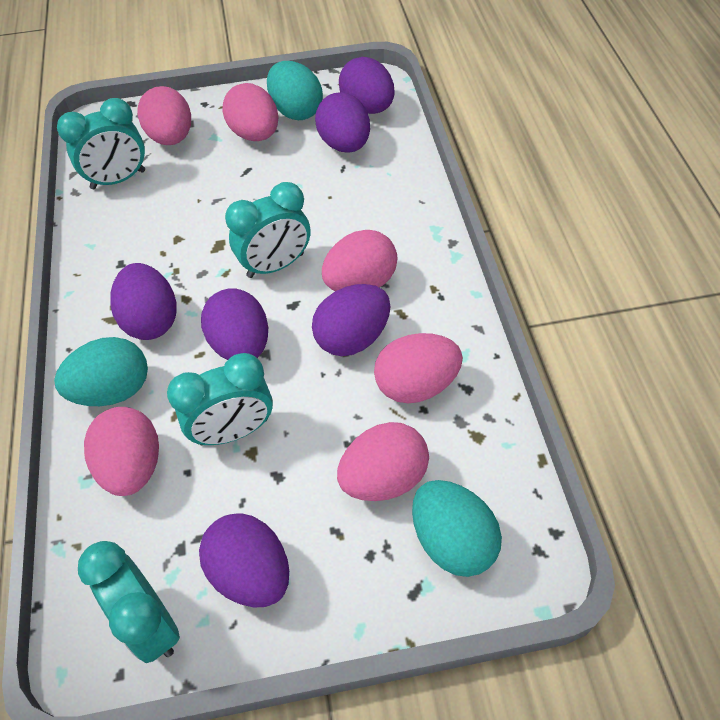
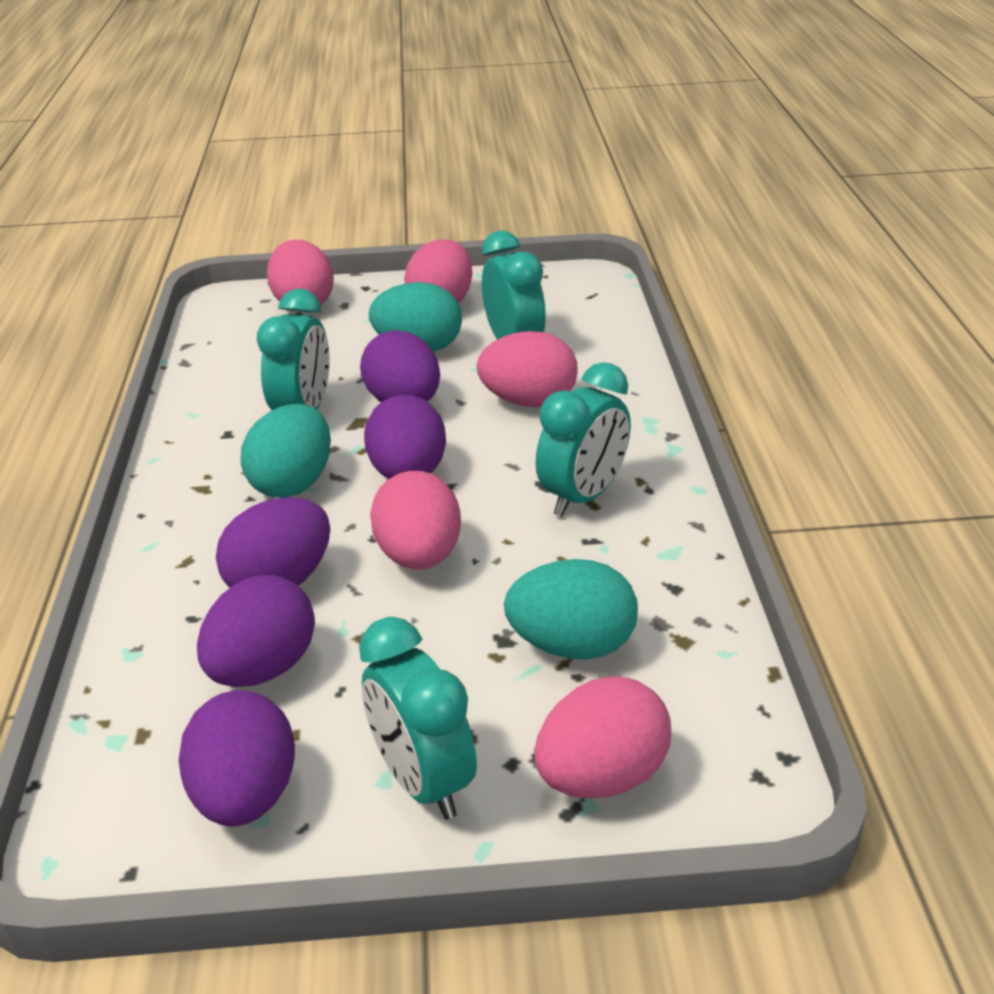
pink egg: [84,407,159,496] [138,86,191,145] [222,83,278,141] [322,230,398,291] [337,422,429,501] [374,333,463,403] = 6 -> [267,240,334,305] [370,471,461,569] [404,239,473,303] [476,331,578,407] [534,676,671,798] = 5
purple egg: [111,263,177,340] [199,513,289,607] [201,288,268,360] [312,284,390,356] [315,92,370,152] [339,57,395,114] = 6 -> [179,690,295,827] [197,575,315,687] [216,498,330,588] [360,330,440,402] [364,395,446,479] = 5

